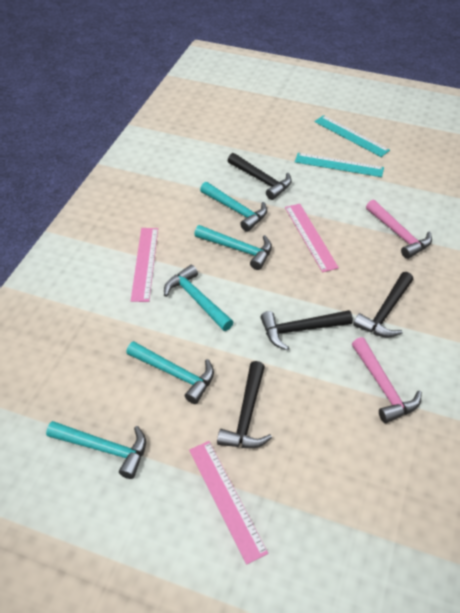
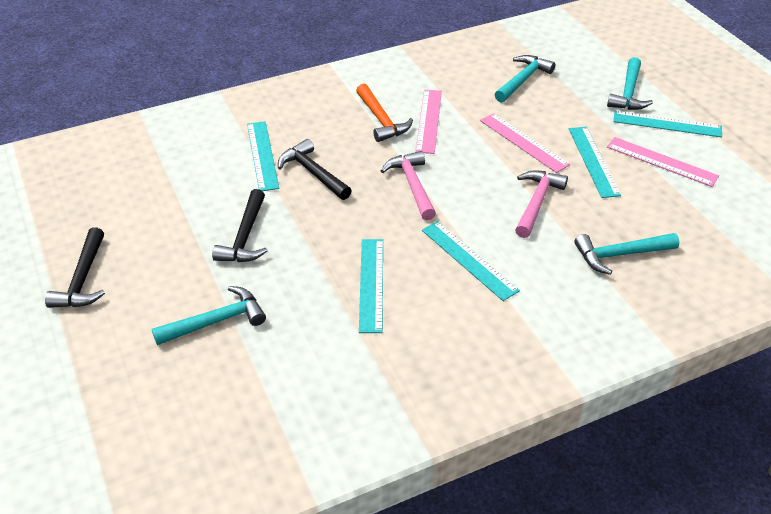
black hammer: [217,361,272,448] [228,153,292,200] [260,310,353,350] [353,272,413,338] = 4 -> [45,227,105,308] [212,189,268,262] [278,139,352,200] = 3
orange hammer: none = 0 -> [356,84,413,142] = 1
turquoise hammer: [46,421,146,479] [126,341,214,404] [164,265,234,331] [194,225,272,270] [200,182,267,232] = 5 -> [152,286,266,345] [495,55,555,103] [574,233,679,275] [607,57,653,110] = 4
turquoise ruler: [295,153,384,177] [314,115,390,157] = 2 -> [247,121,279,191] [359,239,383,333] [422,221,520,301] [569,127,621,198] [613,111,722,138] = 5

